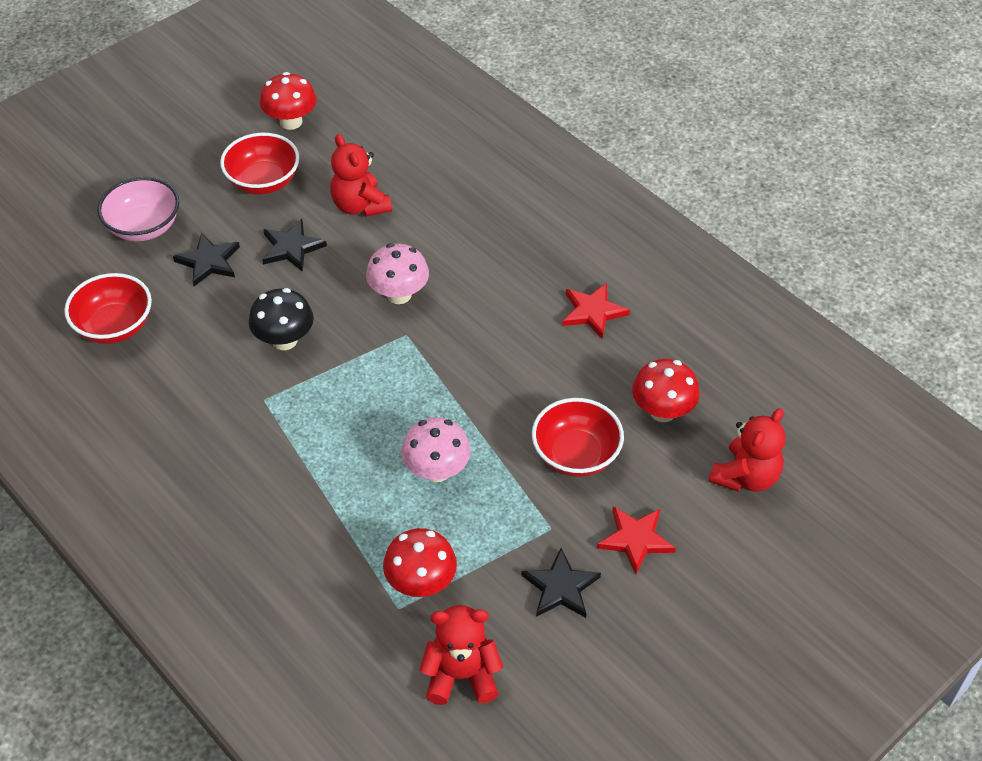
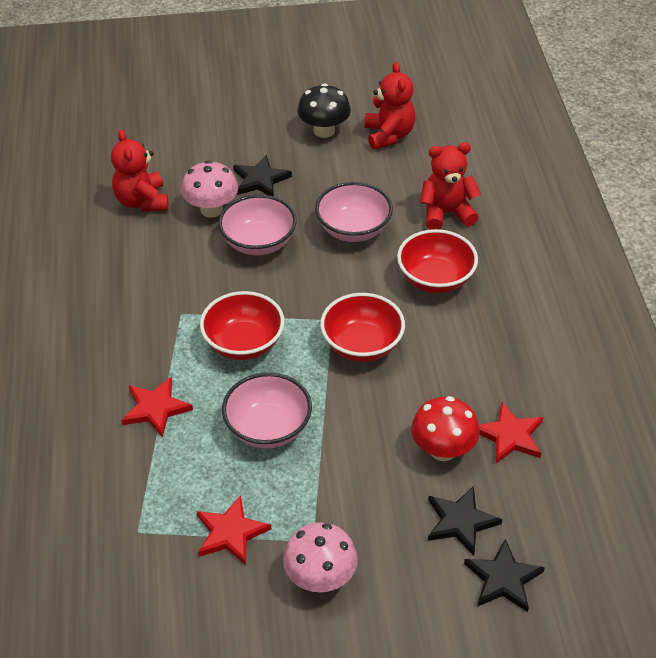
pink bowl: [97,177,179,241] = 1 -> [218,194,297,255] [222,372,312,449] [315,182,393,242] = 3
red mushroom: [260,72,317,130] [383,528,457,597] [632,359,700,422] = 3 -> [411,396,480,461] = 1
red star: [563,283,630,339] [597,506,676,574] = 2 -> [121,377,193,438] [196,495,271,565] [479,402,543,464] = 3

